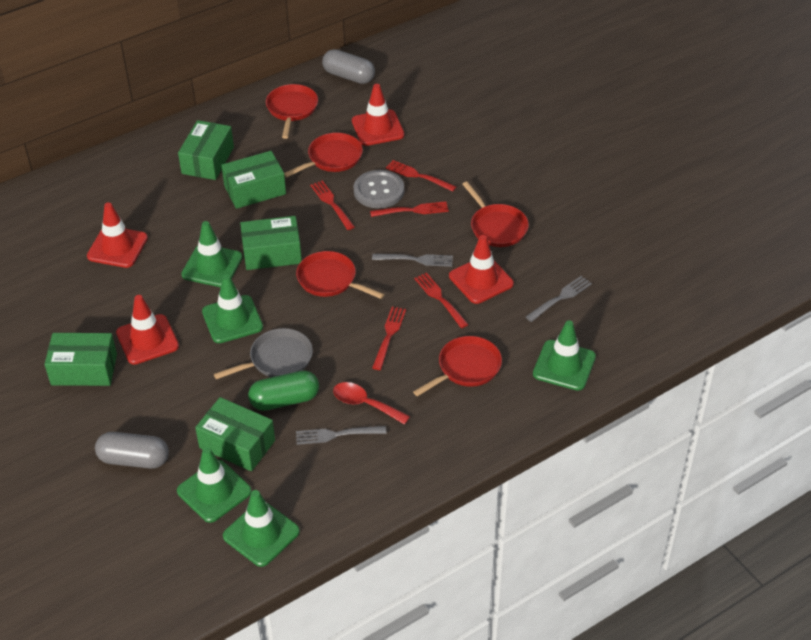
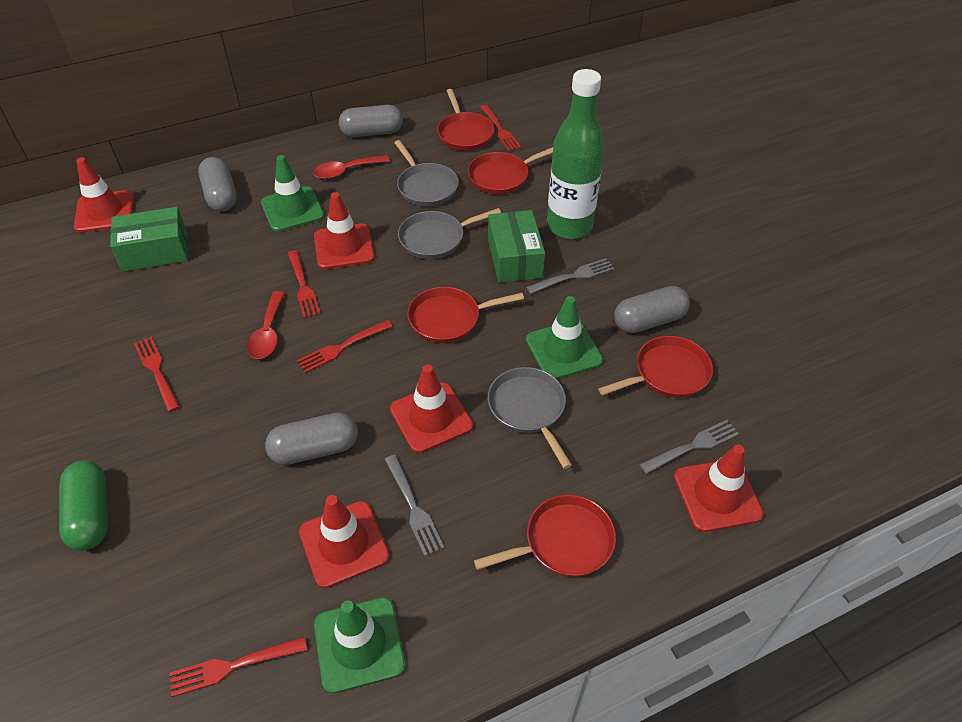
green bottle: none = 0 -> [547,69,605,239] = 1
green box: [44,333,117,386] [178,120,234,180] [195,397,275,471] [221,151,286,209] [240,216,302,270] = 5 -> [110,207,188,272] [488,210,545,283] = 2
green traffic cone: [177,447,252,523] [181,221,243,287] [202,275,263,343] [223,490,300,567] [533,320,596,391] = 5 -> [261,155,324,232] [314,597,405,694] [526,296,603,379] = 3
grey button: [354,170,404,208] = 1 -> none = 0
grey capsule: [95,432,169,469] [322,49,375,84] = 2 -> [198,157,237,211] [265,413,358,465] [339,105,403,137] [614,286,690,333] = 4
grey pan: [214,328,313,380] = 1 -> [394,140,459,206] [398,208,501,259] [488,367,572,469] = 3
red spoon: [333,382,410,425] = 1 -> [247,291,285,359] [313,155,390,179] = 2
red traffic cone: [87,202,148,268] [116,295,179,365] [352,84,404,146] [449,235,514,304] = 4 -> [74,157,134,233] [299,495,389,588] [314,192,375,269] [390,365,473,453] [674,445,764,532] = 5

